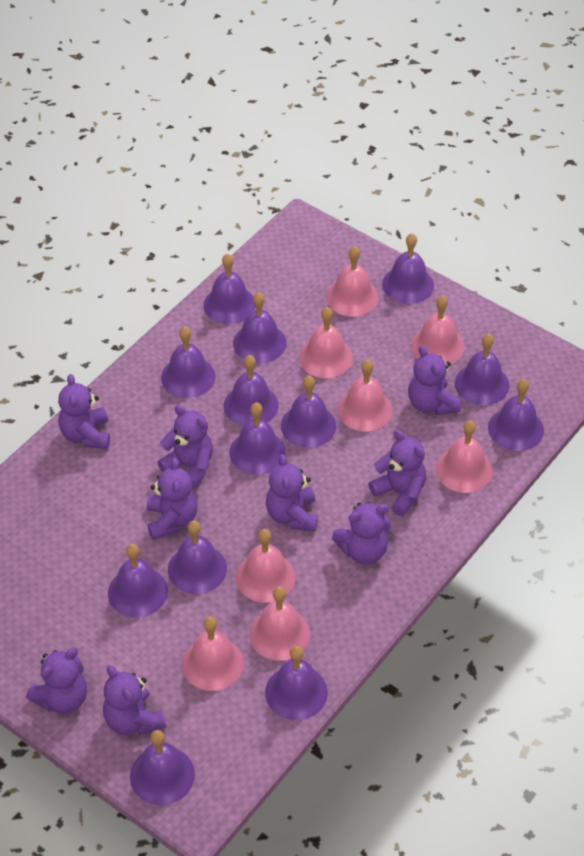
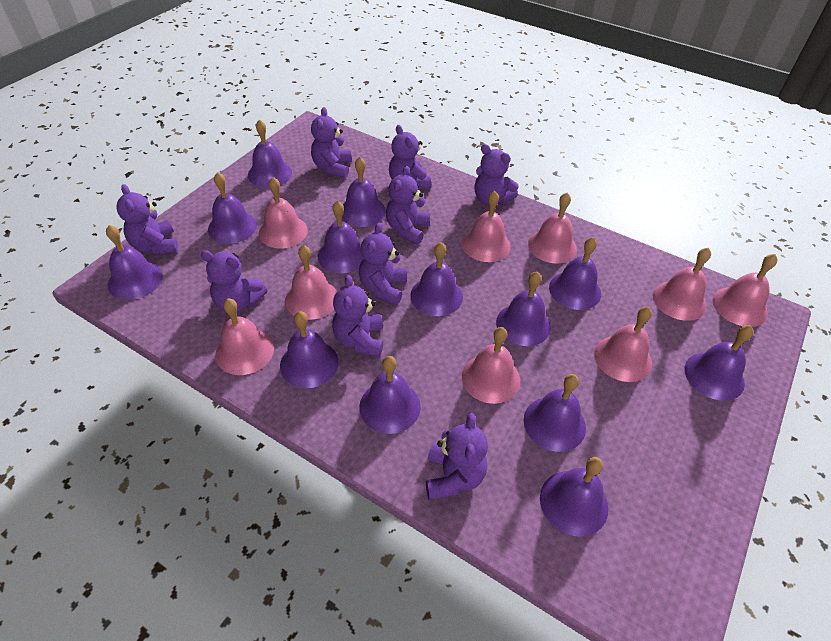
pink bell: [182,616,244,691] [236,529,296,603] [249,586,310,661] [299,307,353,378] [326,246,379,317] [338,360,393,431] [411,295,465,365] [436,420,493,493] = 8 -> [215,298,274,375] [259,177,308,249] [285,245,337,320] [462,191,511,262] [462,327,520,404] [528,193,577,263] [594,307,652,382] [653,248,711,321] [713,254,778,327] = 9

